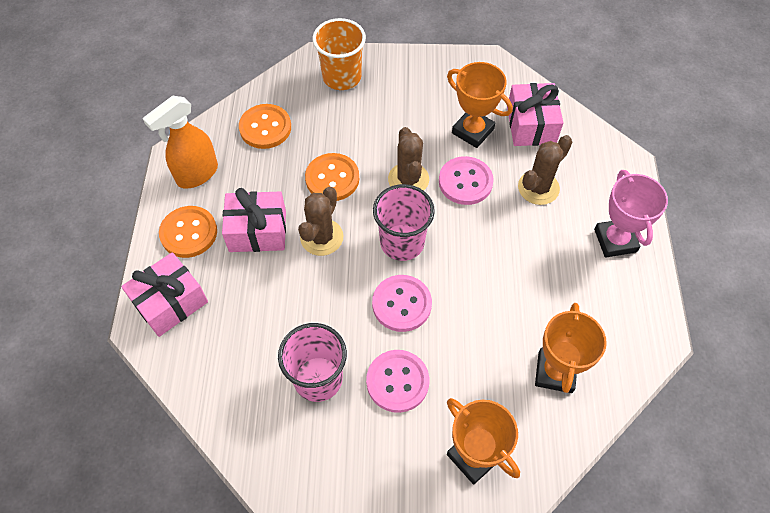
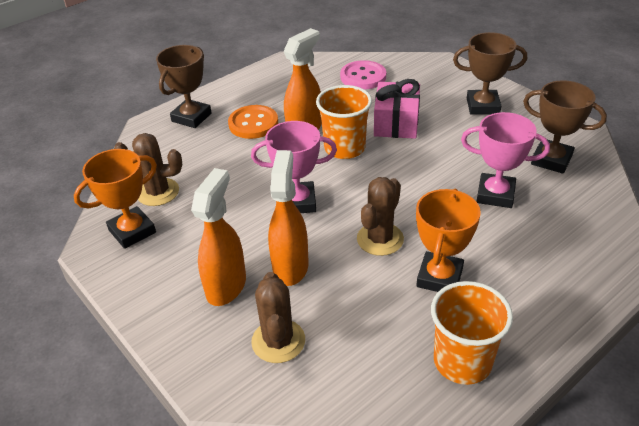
brown trophy: none = 0 -> [156,45,212,128] [453,32,527,115] [523,80,607,174] = 3
orange button: [159,206,217,258] [239,104,291,149] [305,153,359,201] = 3 -> [228,105,278,139] = 1
orange cup: [313,18,366,90] = 1 -> [316,85,372,159] [431,281,513,385] = 2
orange spray bottle: [143,96,218,189] = 1 -> [191,168,246,306] [268,150,309,286] [284,28,322,130] = 3
orange trophy: [447,62,513,148] [447,398,520,485] [535,303,607,393] = 3 -> [74,149,157,249] [416,189,481,292] = 2
pink button: [366,350,429,413] [372,275,432,332] [439,156,494,205] = 3 -> [340,60,386,90] = 1
pink cup: [278,323,347,402] [373,184,435,261] = 2 -> none = 0
pink gift: [121,252,208,337] [222,188,286,252] [507,83,563,146] = 3 -> [374,79,420,139] = 1
pink trophy: [594,170,668,258] = 1 -> [251,121,337,213] [461,112,550,208] = 2

